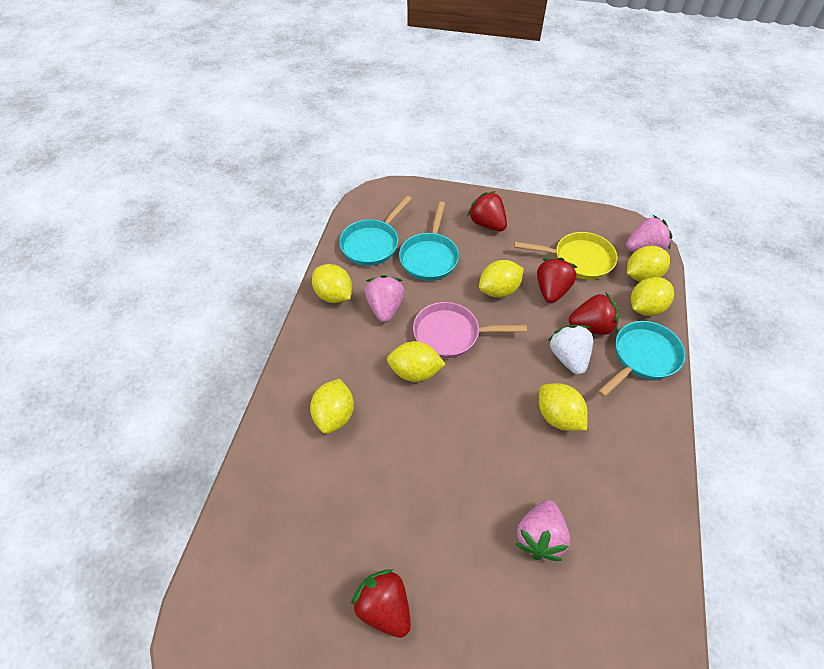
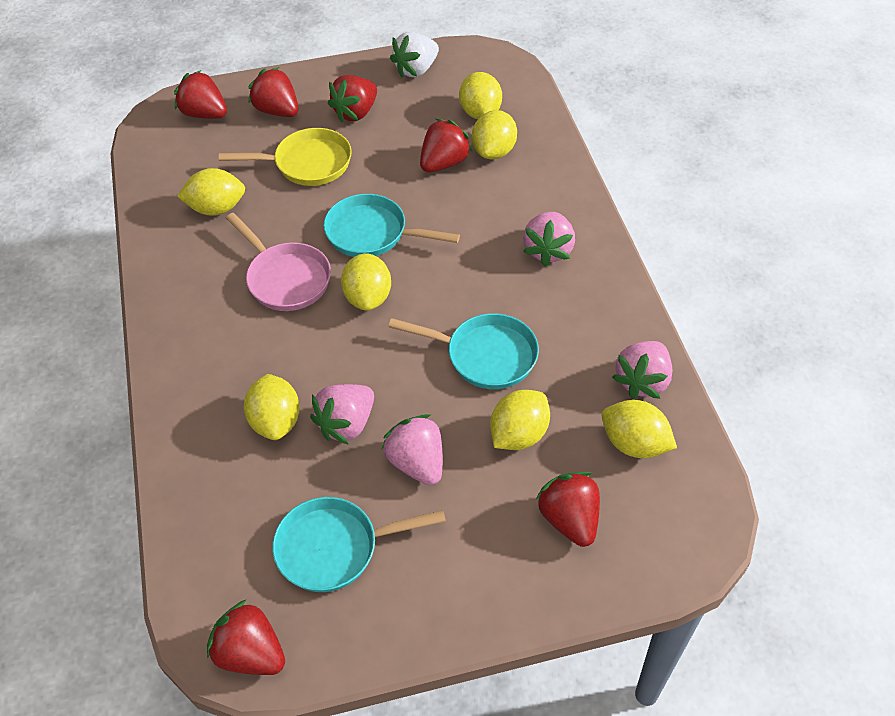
pink strawberry: [365,275,405,323] [516,500,570,561] [626,215,672,252] = 3 -> [310,384,374,445] [382,414,443,486] [523,212,575,266] [612,341,673,399] = 4
red strawberry: [351,569,411,638] [467,191,507,231] [537,258,577,303] [569,293,619,335] = 4 -> [174,70,227,119] [207,599,285,675] [248,67,299,117] [328,75,377,122] [420,119,473,172] [535,472,600,547] = 6

